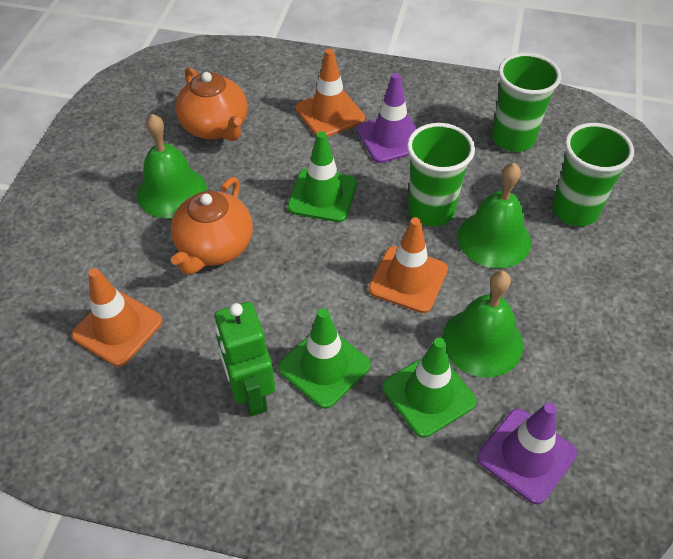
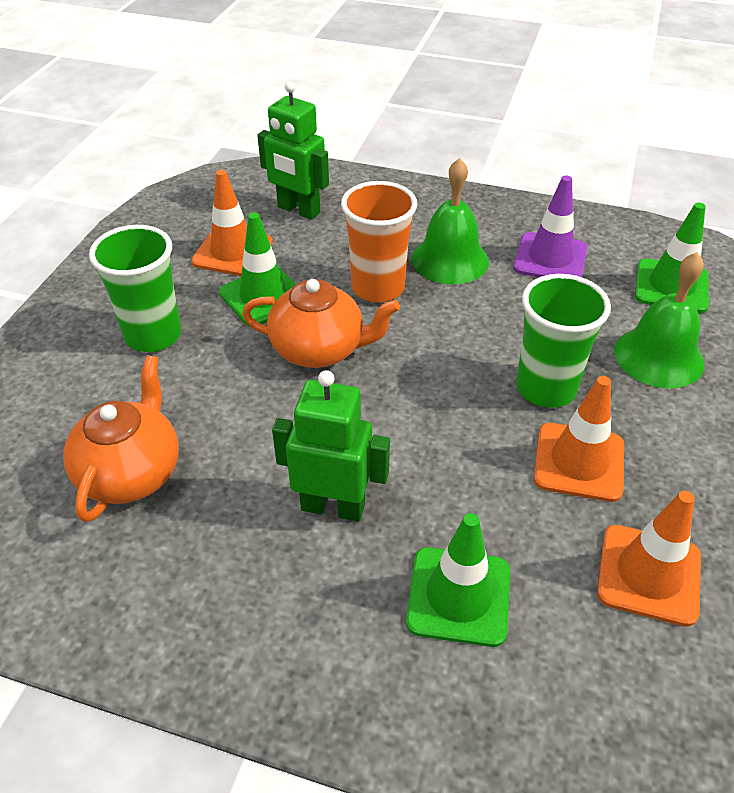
green bell: [137,114,207,218] [442,271,523,378] [458,163,531,268] = 3 -> [412,158,489,285] [614,252,705,389] = 2
green cup: [407,123,475,226] [492,53,561,152] [552,123,634,226] = 3 -> [89,225,181,352] [516,274,611,408] = 2
green robot: [214,302,275,416] = 1 -> [257,81,329,220] [272,370,390,522] = 2
orange cup: none = 0 -> [341,181,417,303] = 1
purple traffic cone: [357,73,417,163] [477,403,577,504] = 2 -> [513,176,587,277] = 1

